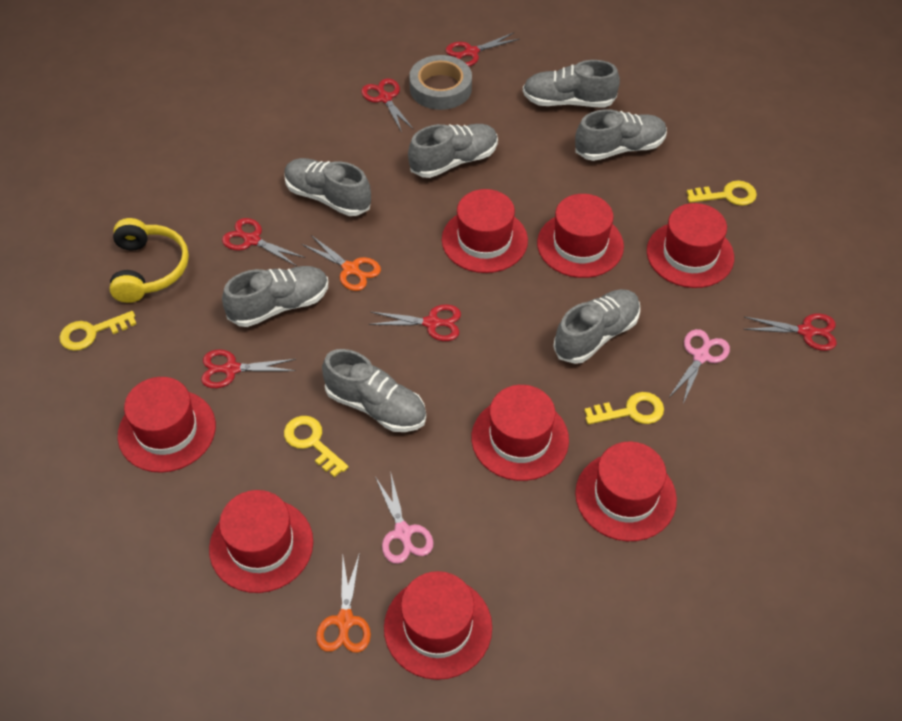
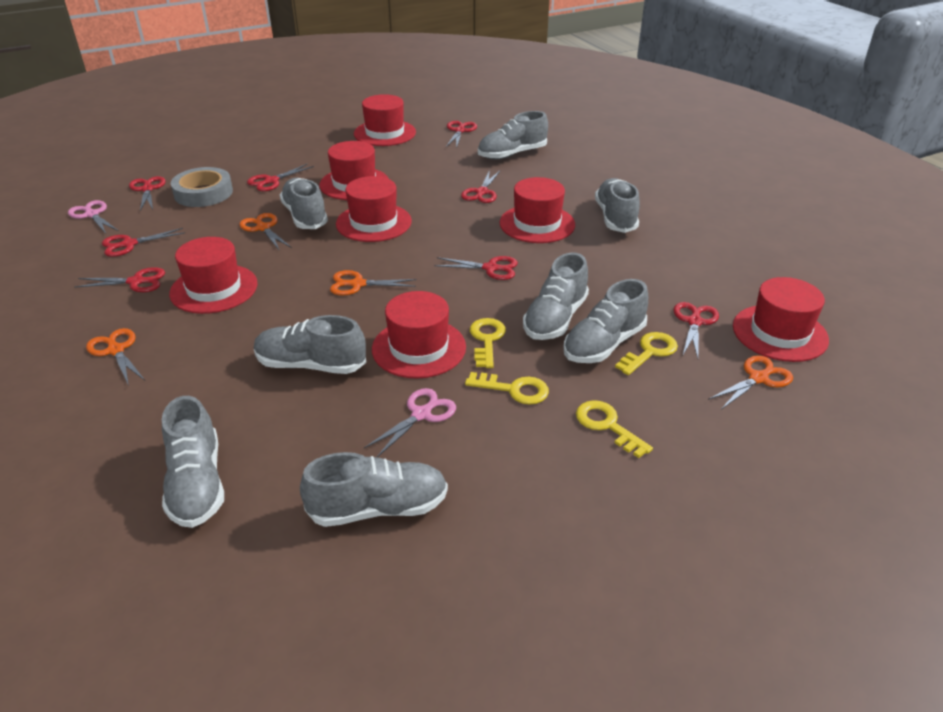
grey shoe: [222,266,328,327] [284,158,371,216] [322,349,426,432] [408,124,498,178] [523,60,620,107] [553,289,640,364] [575,109,667,161] = 7 -> [162,396,224,528] [254,315,366,374] [280,178,328,229] [300,452,448,527] [478,111,548,160] [523,252,589,340] [564,279,648,363] [595,178,640,233] = 8
orange scissors: [301,235,381,291] [316,552,371,653] = 2 -> [86,328,145,386] [240,213,292,250] [330,270,417,296] [708,355,793,410] = 4
red hat: [118,377,216,473] [209,490,313,593] [384,571,492,680] [442,189,528,273] [471,385,569,481] [537,194,624,278] [575,442,677,541] [647,203,734,288] = 8 -> [169,237,258,314] [319,141,389,200] [336,176,412,242] [354,94,416,146] [372,291,466,379] [500,177,575,243] [733,277,829,362] = 7
red scissors: [201,349,296,388] [222,218,305,266] [361,78,414,132] [369,304,461,341] [446,33,519,66] [743,313,837,351] = 6 -> [74,267,165,292] [102,228,185,257] [129,176,166,211] [247,163,314,191] [434,256,518,280] [446,121,477,147] [461,170,500,203] [673,302,719,358] = 8
yellow headphones: [110,218,189,303] = 1 -> none = 0

